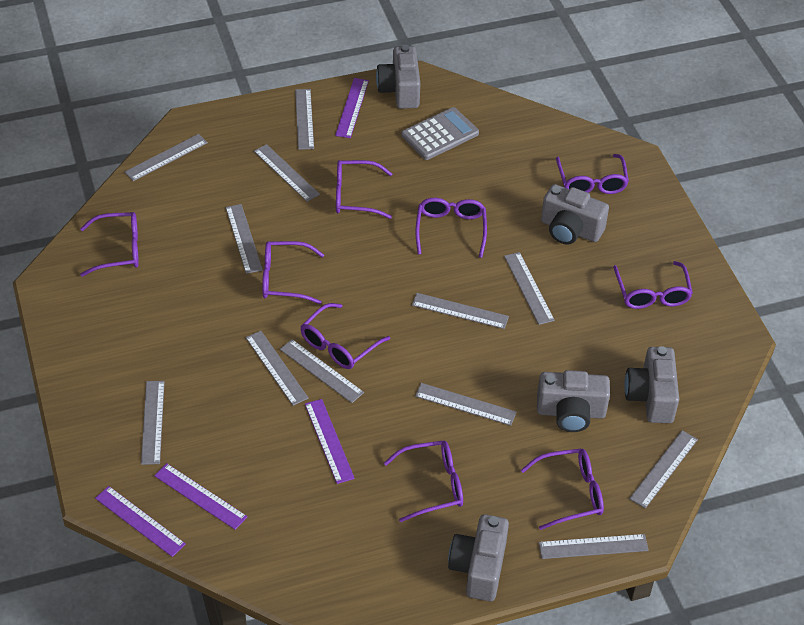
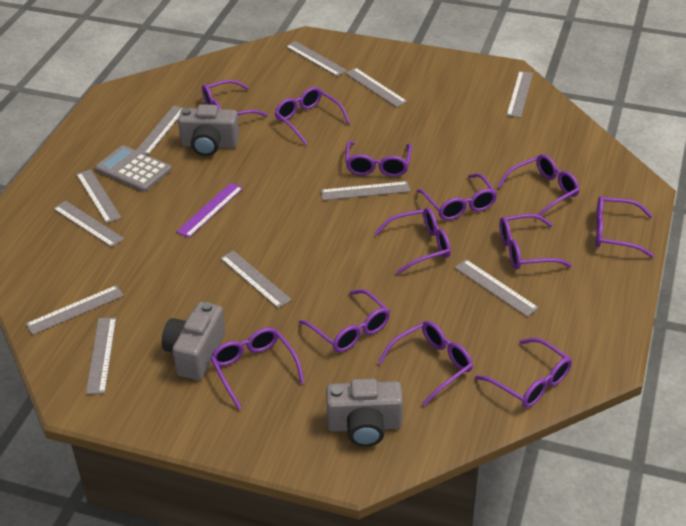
grey camera: [376,45,420,109] [448,514,509,601] [537,370,610,432] [541,184,609,245] [624,346,679,423] = 5 -> [162,302,226,380] [178,104,240,156] [326,379,403,447] = 3
grey ruler: [124,134,208,181] [141,381,165,465] [226,204,263,274] [246,331,309,406] [254,144,320,202] [280,339,364,403] [295,89,314,150] [412,293,509,329] [415,383,517,426] [504,252,555,325] [539,534,649,559] [629,430,698,509] = 12 -> [26,285,124,335] [53,201,124,247] [76,169,121,223] [86,317,116,394] [136,106,183,155] [220,250,292,308] [286,41,347,76] [321,181,410,200] [345,68,407,107] [454,259,539,317] [506,71,533,118] = 11
purple glasses: [80,212,139,277] [262,241,324,304] [300,303,390,369] [336,160,392,219] [384,441,463,522] [415,198,487,258] [521,449,604,530] [556,154,629,194] [613,261,693,309] = 9 -> [202,80,268,117] [210,327,304,409] [275,87,350,145] [299,289,390,352] [345,141,412,177] [375,208,451,275] [378,321,473,405] [416,173,497,220] [475,338,572,408] [497,154,580,219] [499,214,572,269] [596,196,654,258] = 12
purple ruler: [95,486,186,557] [154,463,248,530] [305,399,355,484] [335,78,369,138] = 4 -> [176,183,243,238] = 1

